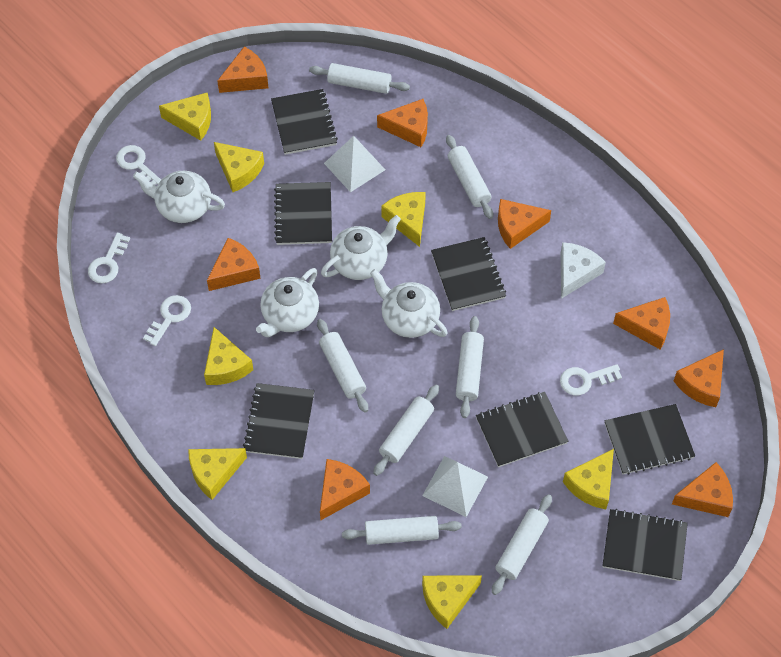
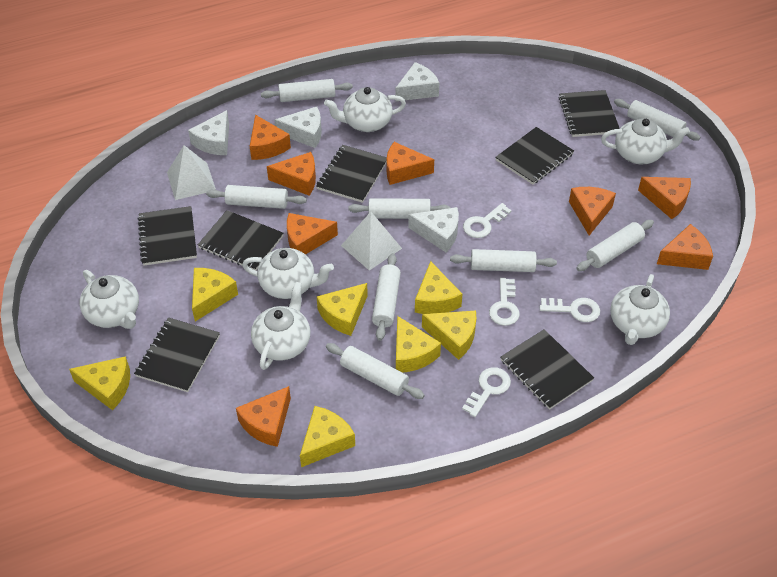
white cheese: [560,242,606,299] = 1 -> [188,110,229,155] [275,107,322,148] [395,62,439,102] [408,207,459,252] = 4
white rolling pin: [309,63,410,94] [317,319,368,413] [342,516,462,545] [373,385,439,476] [446,135,493,219] [456,316,484,418] [492,494,552,595] = 7 -> [206,185,307,209] [261,79,353,102] [326,343,425,399] [348,198,451,219] [372,253,401,341] [450,249,557,272] [576,220,654,271] [614,99,701,141] = 8
white teapot: [133,171,225,223] [256,268,319,337] [321,215,401,280] [370,269,448,338] = 4 -> [80,270,139,329] [242,248,334,299] [251,282,310,370] [324,87,406,132] [601,118,690,164] [610,274,670,345] = 6

